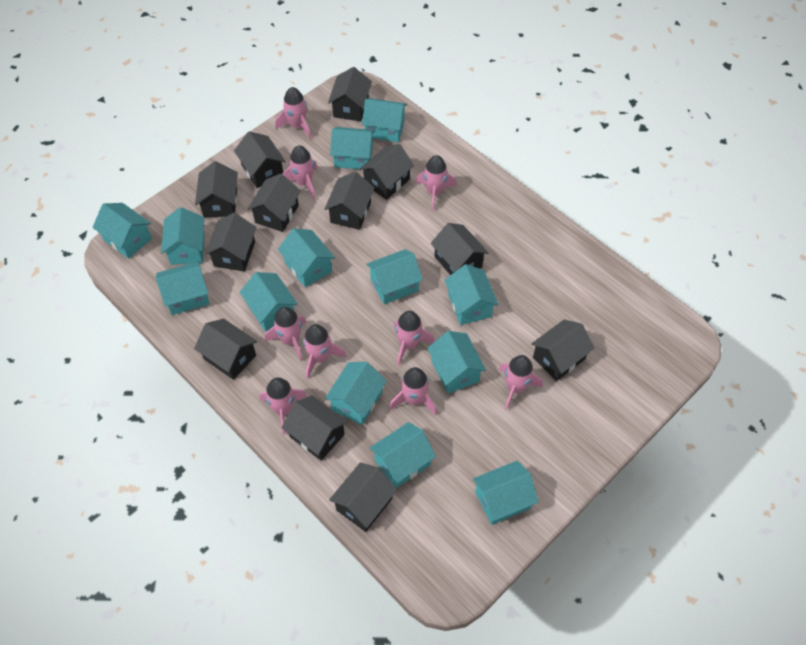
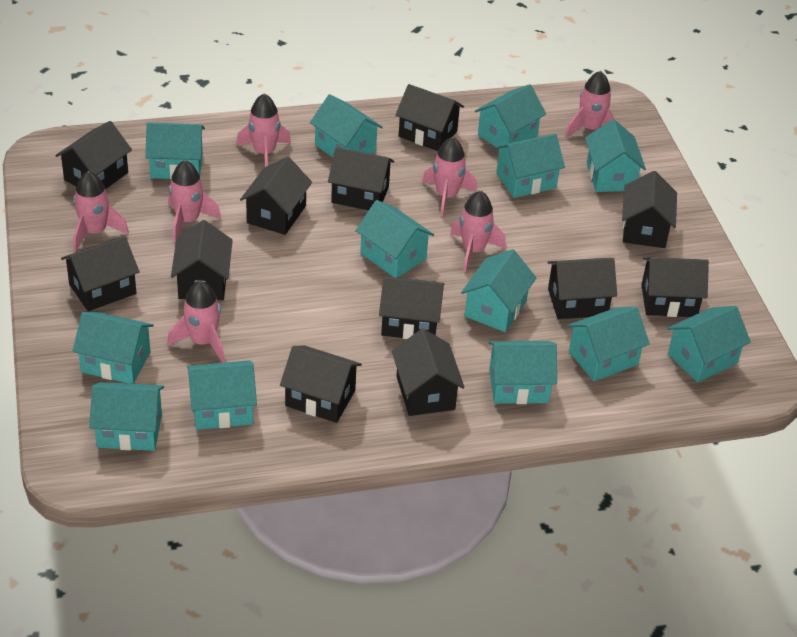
pink rocket: [259,377,308,435] [265,307,306,361] [275,87,311,139] [282,145,317,199] [303,324,346,379] [389,367,437,415] [394,311,435,366] [416,155,457,211] [499,355,543,410] = 9 -> [73,171,129,251] [167,281,225,363] [168,160,221,241] [236,94,291,167] [422,137,477,217] [450,191,506,272] [565,71,615,138] = 7

